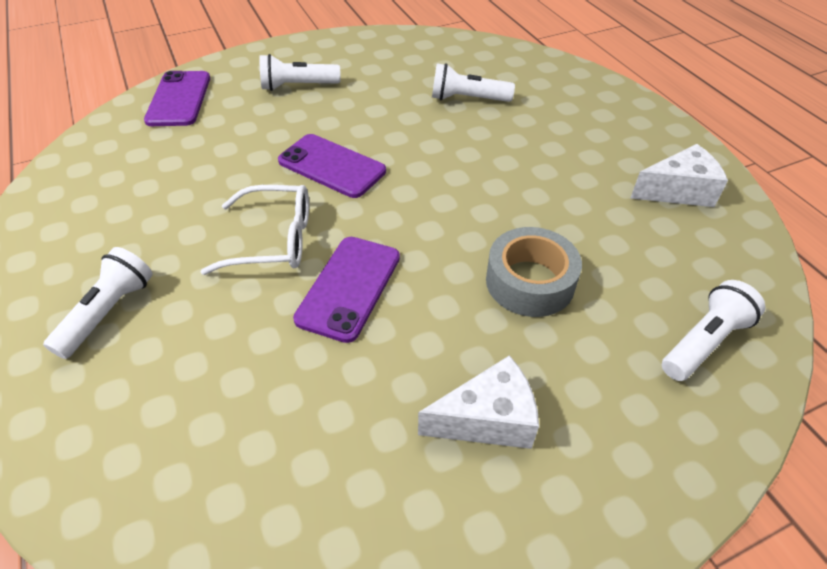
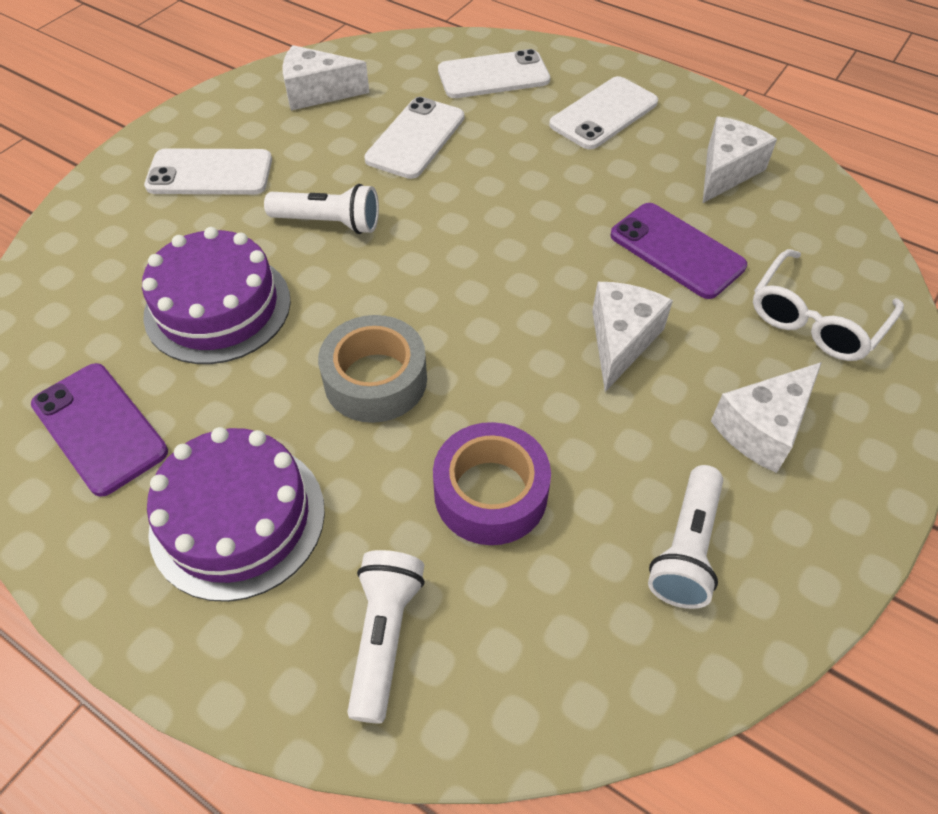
purple cake: none = 0 -> [142,227,291,364] [147,427,325,602] = 2
purple phone: [144,71,210,126] [278,134,386,198] [293,237,400,343] = 3 -> [31,363,168,497] [610,203,747,299] = 2
purple tape: none = 0 -> [433,422,551,545] = 1
white cheese: [418,355,539,449] [630,144,728,207] = 2 -> [282,45,369,111] [592,282,673,392] [702,116,777,204] [711,362,822,473] = 4
white flashlight: [43,247,153,359] [260,54,341,91] [432,63,515,102] [662,280,765,381] = 4 -> [264,184,379,234] [347,550,425,723] [648,465,723,609] = 3
white phone: none = 0 -> [144,149,272,195] [364,97,464,179] [438,49,550,98] [549,76,658,149] = 4

